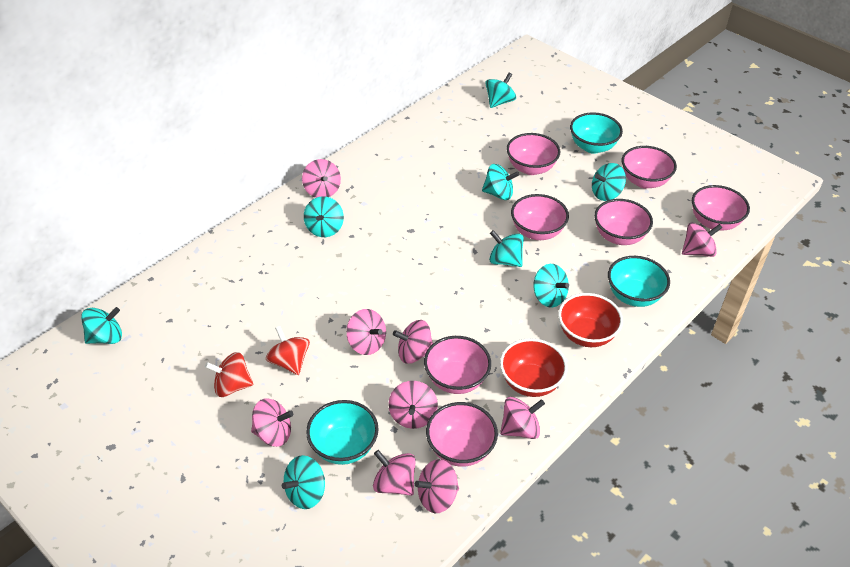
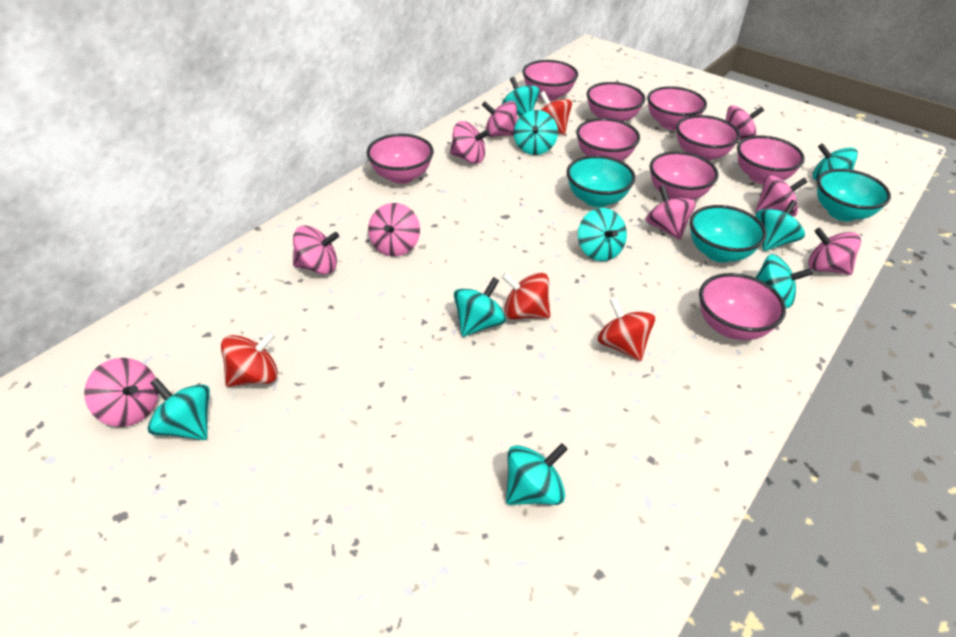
pink bowl: [424,336,491,394] [426,402,498,467] [507,133,560,175] [511,194,569,240] [594,199,653,245] [622,146,677,189] [692,185,750,231] = 7 -> [367,134,434,184] [522,60,578,101] [576,118,640,161] [587,82,645,122] [647,86,707,130] [650,151,719,200] [676,115,740,161] [699,273,786,340] [737,135,805,184] = 9
red bowl: [500,338,568,397] [558,293,623,347] = 2 -> none = 0
red spinning top: [205,352,253,397] [266,326,310,375] = 2 -> [221,331,278,387] [502,272,550,319] [540,91,572,135] [598,297,655,361] = 4
turquoise spinning top: [81,307,122,344] [282,455,325,509] [304,196,344,237] [482,164,519,200] [485,73,516,108] [489,230,524,267] [534,264,569,308] [592,163,626,201] = 8 -> [148,378,210,440] [454,277,506,337] [502,77,540,116] [506,443,568,505] [514,110,558,155] [578,208,627,261] [755,200,805,251] [755,254,813,308] [813,143,858,181] = 9

